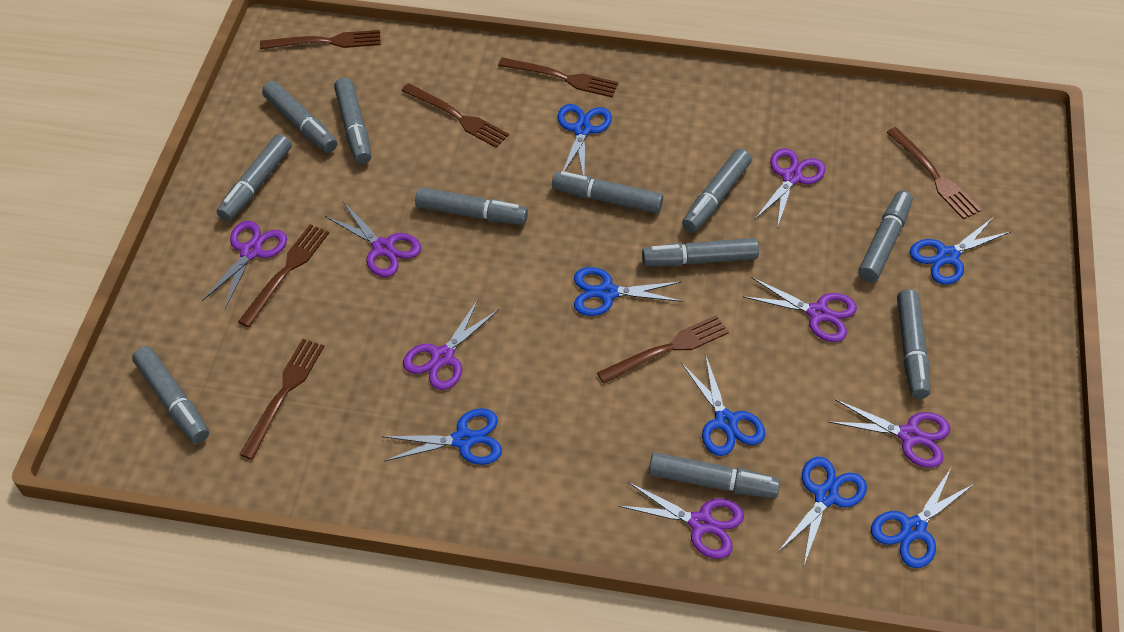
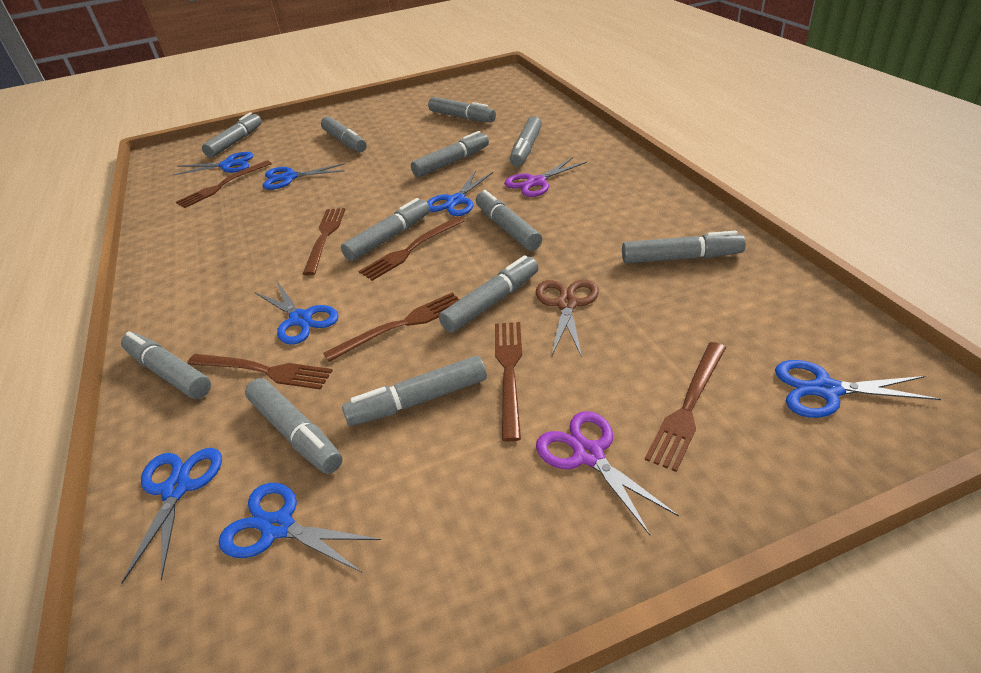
brown scissors: none = 0 -> [536,280,599,357] = 1
grey marker: [132,346,209,443] [217,134,291,221] [262,81,337,153] [334,78,371,164] [415,187,528,225] [552,171,663,214] [642,238,759,266] [649,452,780,498] [682,149,752,232] [858,190,913,282] [897,289,930,399] = 11 -> [121,331,211,399] [202,112,262,158] [245,378,343,474] [321,116,367,152] [341,198,430,261] [342,356,487,426] [411,131,489,177] [428,97,496,122] [439,255,539,333] [476,190,542,251] [510,116,542,167] [622,231,746,263] = 12
purple scissors: [202,221,287,309] [325,202,421,277] [403,300,499,390] [619,482,744,559] [743,277,857,342] [755,148,825,228] [828,399,950,468] = 7 -> [504,157,587,197] [536,411,679,535] = 2

